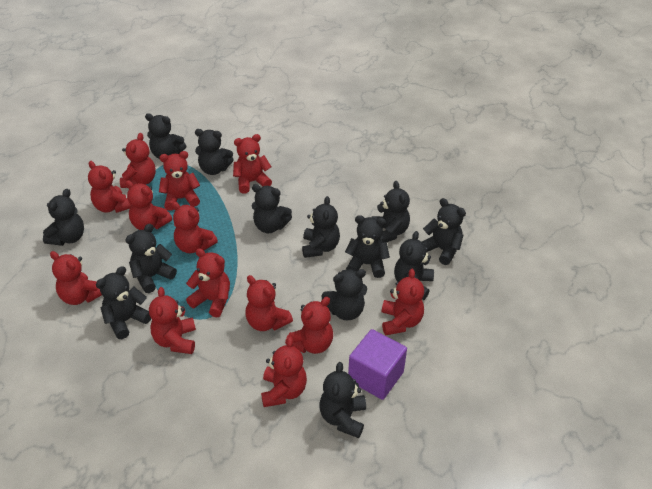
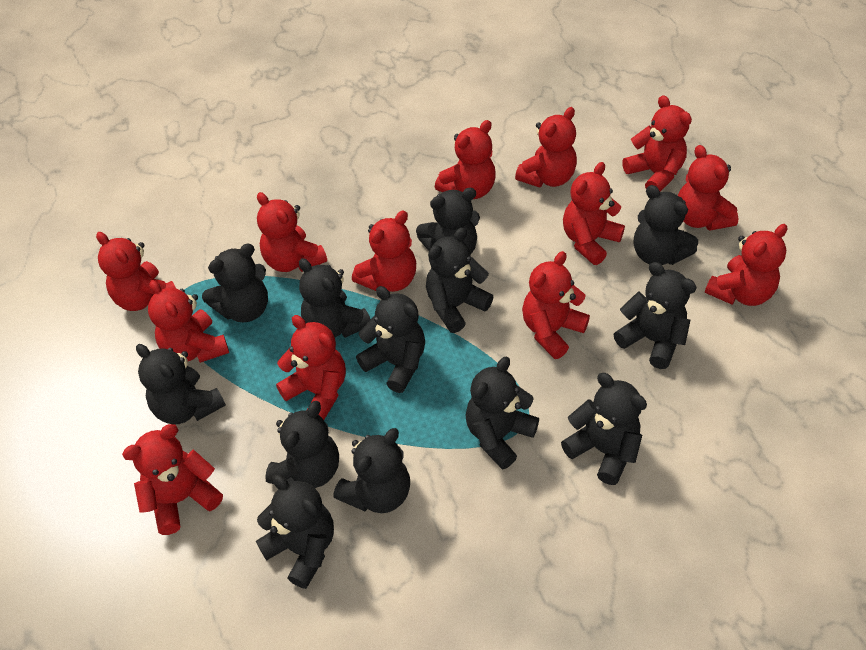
purple cube: [348,329,407,400] = 1 -> none = 0

